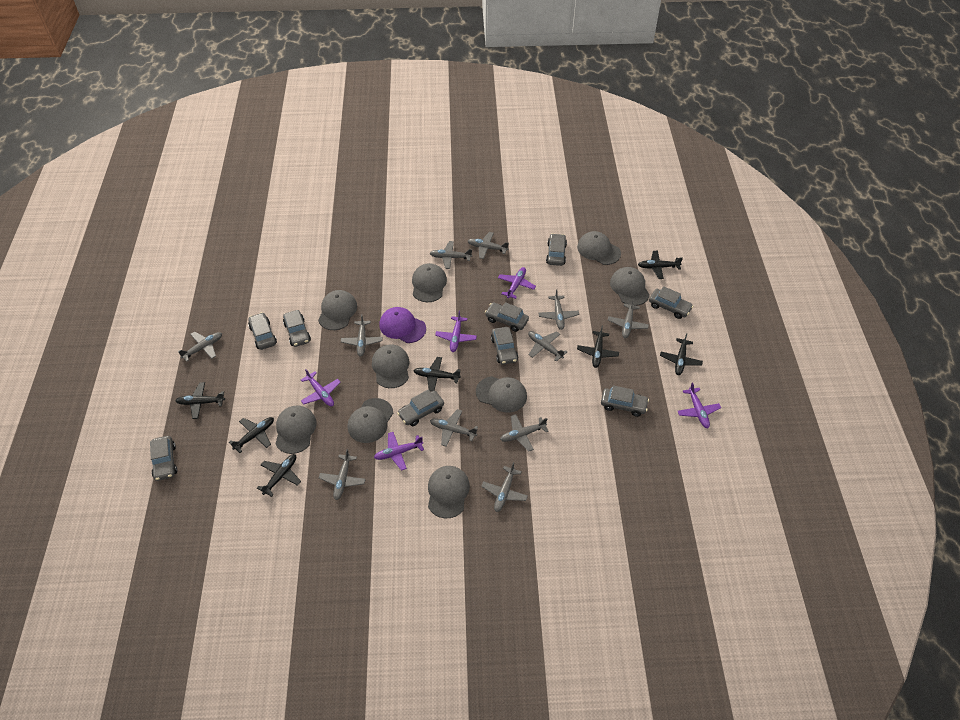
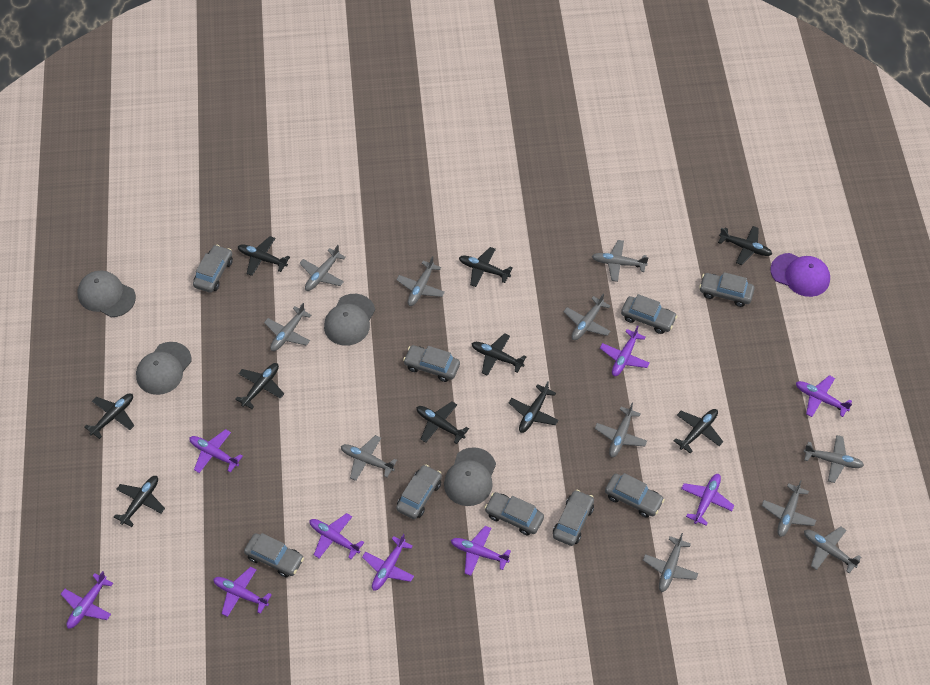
black plane: [175,382,225,419] [229,417,274,453] [257,454,301,497] [414,357,461,392] [577,326,619,368] [638,251,683,279] [660,333,703,375] = 7 -> [84,393,134,439] [114,476,165,527] [235,363,284,409] [238,236,290,276] [416,402,469,444] [459,247,513,287] [471,333,527,376] [509,381,558,433] [674,409,723,454] [718,226,772,265] = 10
grey cap: [276,405,316,454] [318,290,357,330] [348,398,393,443] [372,344,409,388] [412,263,447,302] [428,466,470,518] [476,376,527,413] [577,231,621,265] [610,267,650,306] = 9 -> [78,270,136,317] [136,342,192,395] [324,294,375,346] [444,447,496,506] = 4
purple plane: [301,369,341,406] [374,432,424,471] [435,310,477,352] [498,267,536,299] [678,382,721,428] = 5 -> [61,571,113,629] [189,429,243,473] [213,567,272,617] [310,513,364,559] [362,534,414,591] [451,526,511,576] [600,325,650,376] [681,474,735,526] [796,375,852,417] = 9

